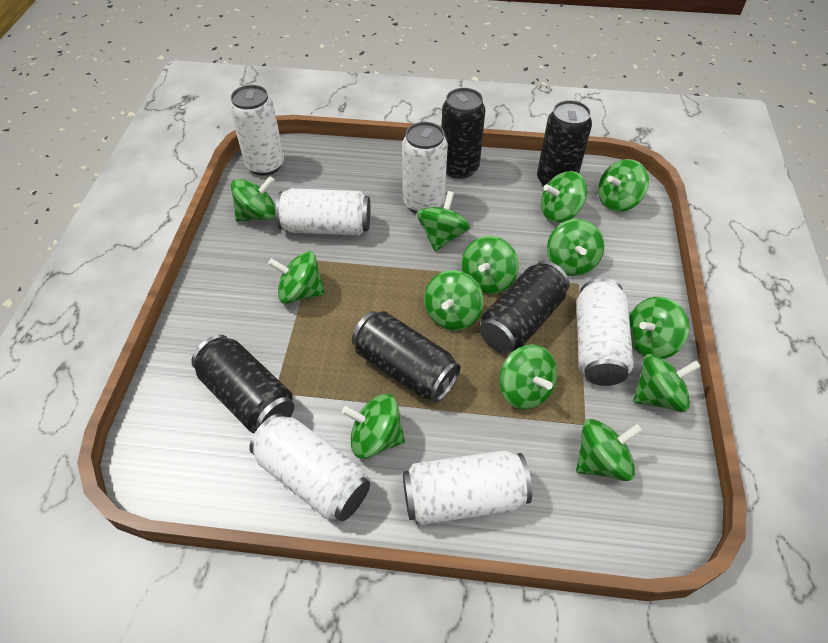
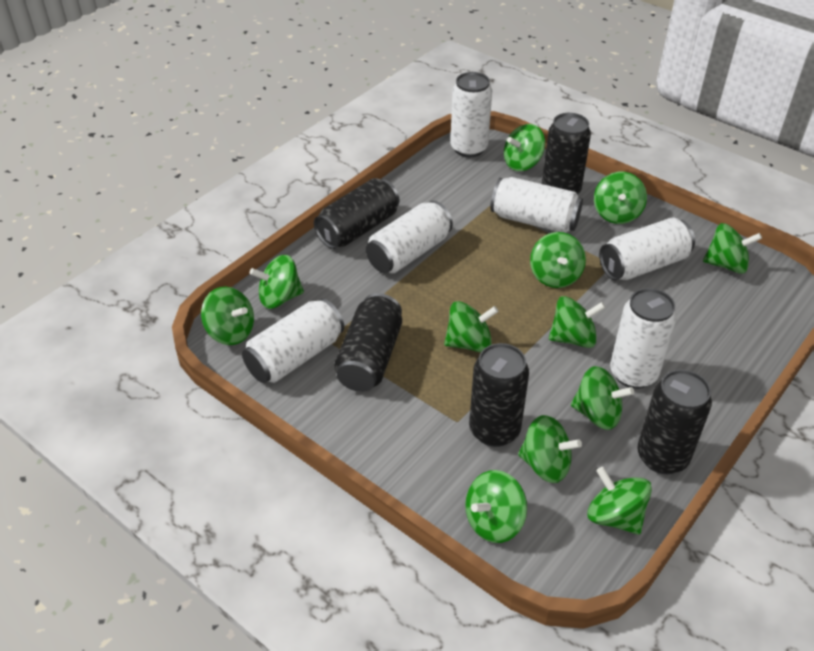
green spinning top: [231,176,276,222] [268,252,325,304] [342,394,405,459] [416,191,470,251] [424,270,484,330] [461,236,519,294] [499,344,557,410] [541,171,587,223] [547,219,604,276] [576,419,643,481] [598,159,649,212] [629,297,689,359] [633,354,701,412] = 13 -> [201,286,254,345] [250,255,304,309] [444,301,498,352] [465,470,527,543] [504,124,545,171] [518,415,582,483] [530,232,586,288] [549,296,606,348] [571,366,634,430] [588,467,652,535] [594,172,647,224] [703,223,762,274] = 12

